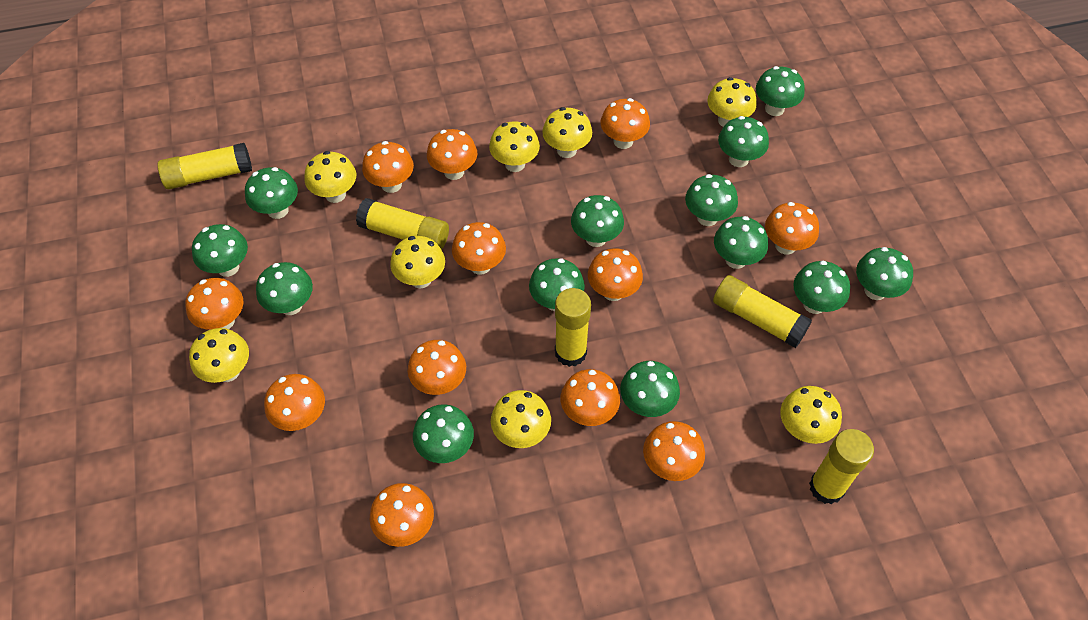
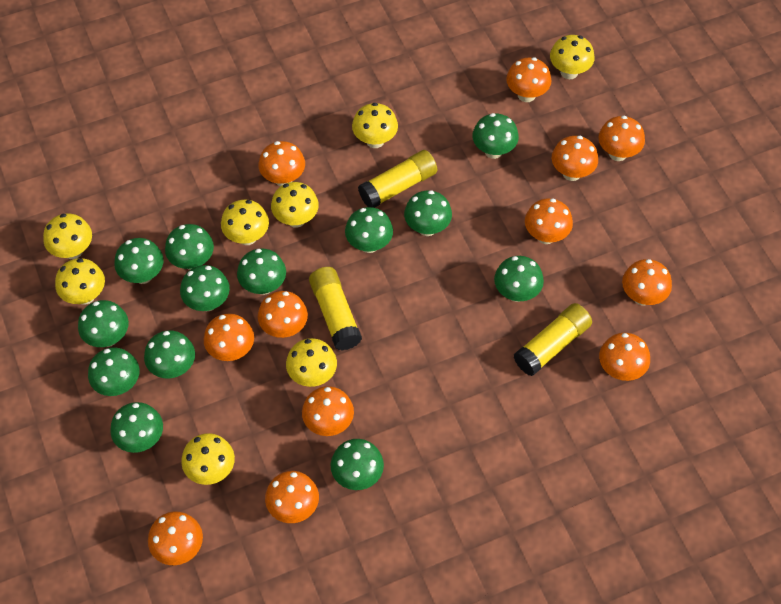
yellow glue stick: [158,143,252,189] [356,198,449,250] [555,288,591,367] [713,275,812,348] [809,429,874,504] = 5 -> [309,267,362,351] [358,150,437,208] [514,303,592,376] = 3

